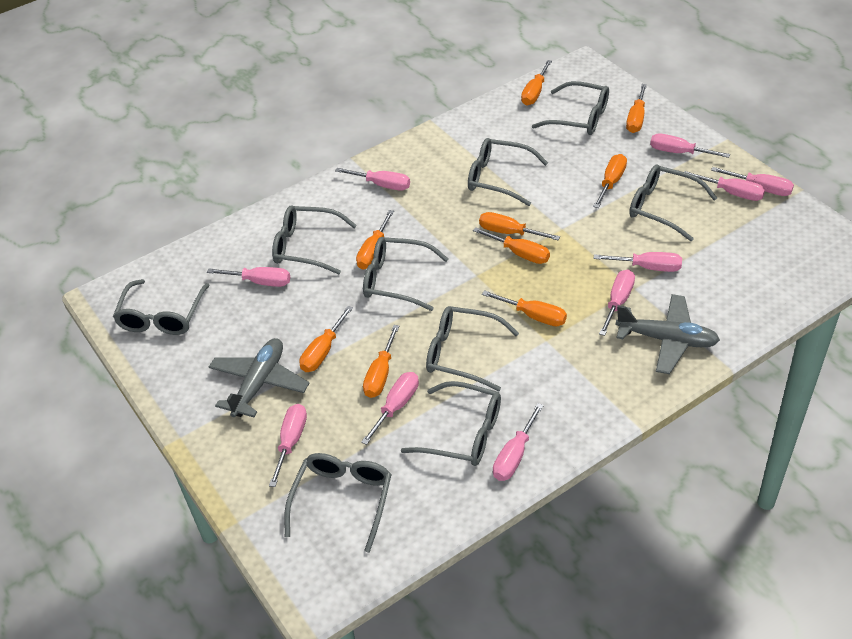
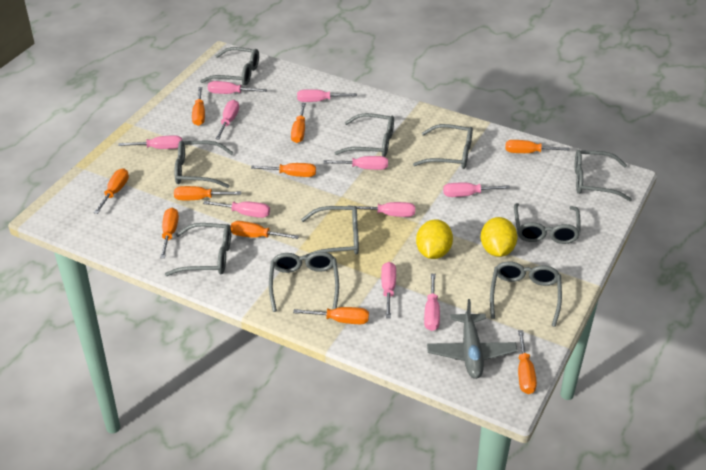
grey glasses: [113,279,210,335] [272,206,357,274] [284,453,392,553] [363,237,449,311] [401,381,501,466] [426,306,519,391] [468,138,548,206] [532,81,609,135] [629,165,717,241] = 9 -> [165,223,231,276] [174,140,233,188] [200,47,259,86] [269,252,339,312] [301,206,359,260] [335,113,394,157] [413,124,473,169] [490,261,562,327] [514,203,581,244] [575,150,632,201] = 10
grey plane: [209,338,309,417] [615,294,720,374] = 2 -> [427,299,517,379] = 1
orange screwdriver: [299,306,353,372] [356,210,394,270] [363,325,399,398] [473,227,550,264] [479,212,560,240] [482,290,567,326] [521,60,552,105] [593,154,627,208] [626,84,647,133] = 9 -> [94,168,129,214] [160,208,179,258] [174,186,241,200] [192,87,205,126] [231,221,299,239] [251,163,316,177] [291,103,306,143] [293,307,369,324] [505,140,570,153] [518,330,537,394] = 10
yellow lemon: none = 0 -> [416,219,453,259] [481,217,518,257] = 2

